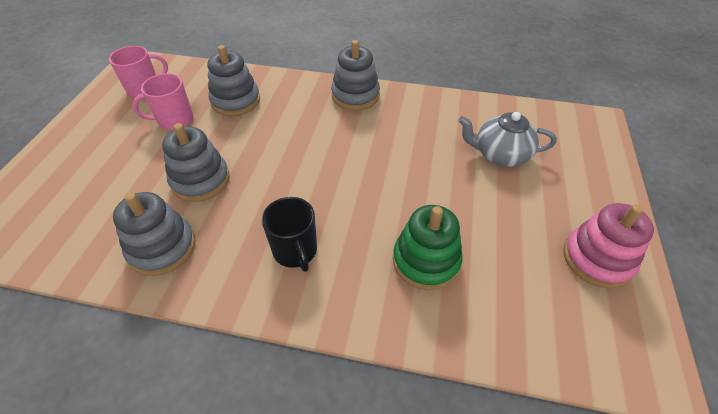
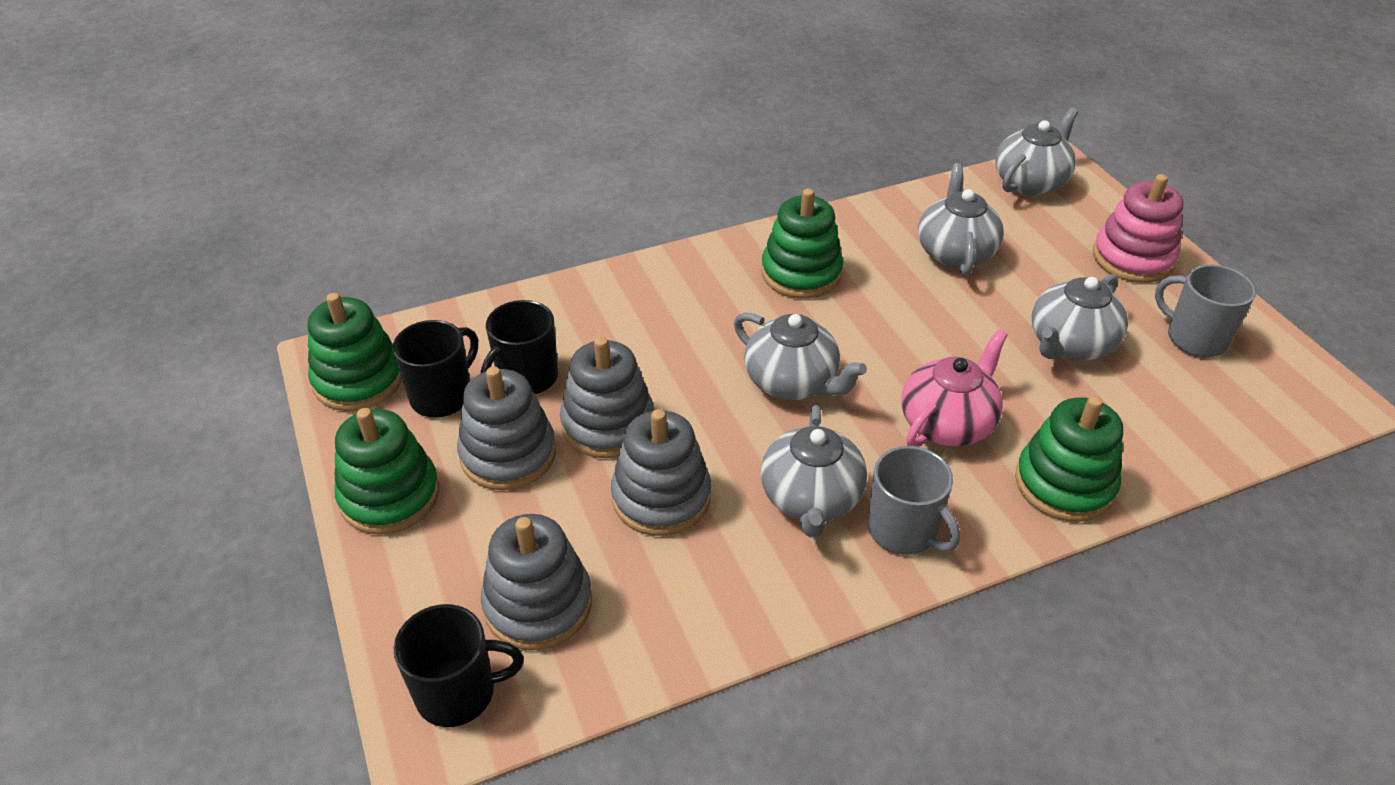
black mug: [262,197,317,272] = 1 -> [393,320,478,417] [393,604,524,727] [481,300,558,394] = 3
green stacking toy: [393,205,463,290] = 1 -> [308,293,402,411] [334,408,440,535] [761,189,843,298] [1015,396,1123,522] = 4
grey mug: none = 0 -> [868,446,960,555] [1155,265,1256,357] = 2
grey teapot: [458,112,557,167] = 1 -> [734,313,867,400] [761,405,867,538] [918,163,1004,275] [995,107,1078,195] [1032,274,1128,360] = 5
pink mug: [109,46,168,99] [132,73,193,130] = 2 -> none = 0
pink teapot: none = 0 -> [901,329,1008,447] = 1

